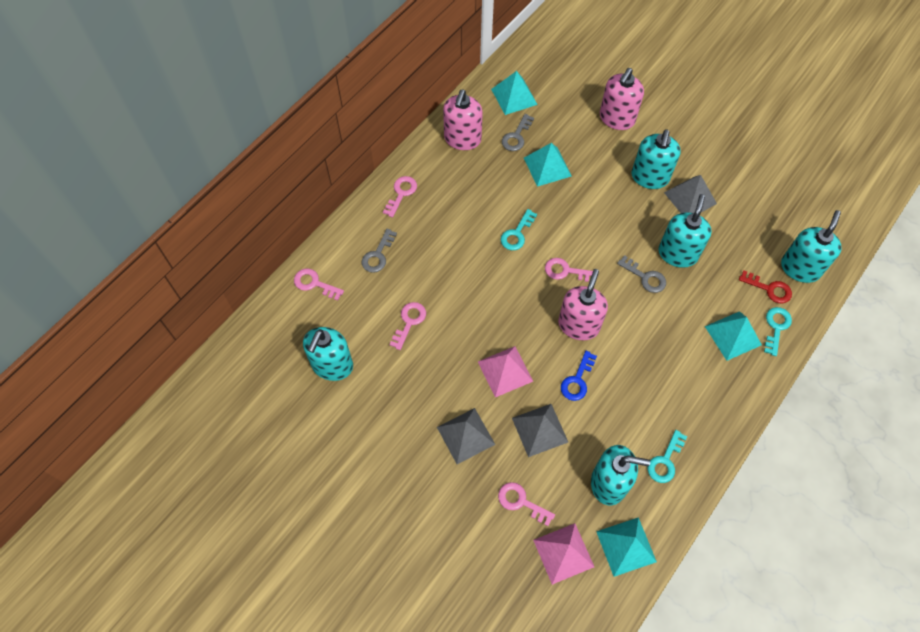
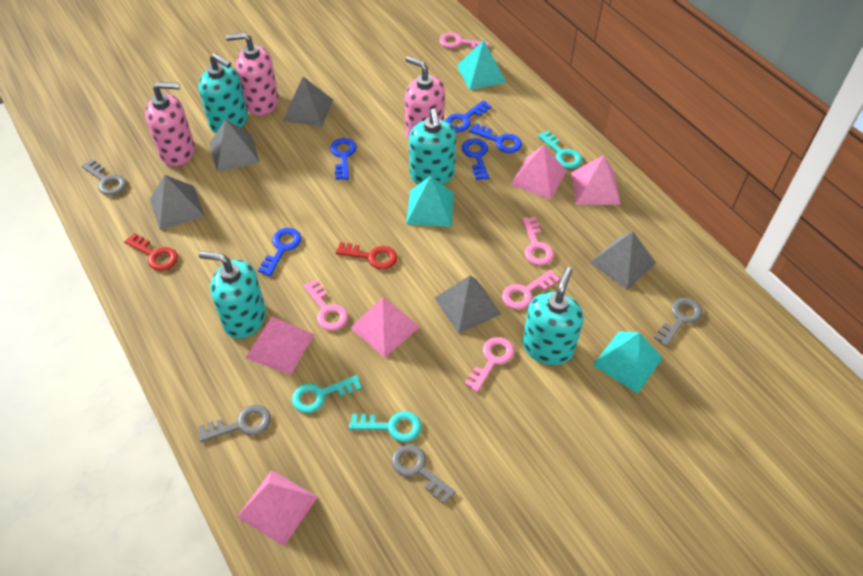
blue key: [561,351,597,401] = 1 -> [258,228,301,276] [330,138,357,180] [445,100,492,132] [462,138,489,180] [469,123,522,153] = 5
grey key: [361,229,397,273] [502,114,534,151] [617,255,666,293] = 3 -> [82,159,126,196] [198,405,271,442] [392,444,456,504] [654,298,703,347] = 4
grey pyramid: [437,408,495,464] [512,404,568,457] [664,175,717,213] = 3 -> [150,175,205,230] [209,119,260,172] [283,77,333,127] [435,276,501,334] [590,231,656,290] = 5
pink pyramid: [478,346,533,397] [533,523,594,585] = 2 -> [237,470,318,546] [246,317,315,375] [350,297,420,358] [510,145,567,199] [571,155,621,205] = 5
red key: [739,270,792,303] = 1 -> [124,233,178,271] [335,242,397,270] = 2
turquoise pyramid: [491,71,538,115] [524,143,571,187] [596,517,657,577] [705,311,762,361] = 4 -> [406,176,454,227] [457,40,506,90] [593,331,663,393] = 3
turquoise soap dispenser: [303,327,353,381] [591,445,650,505] [632,129,681,189] [658,194,712,268] [781,210,842,283] = 5 -> [198,53,248,133] [199,251,266,339] [409,108,456,184] [523,267,584,365] = 4

